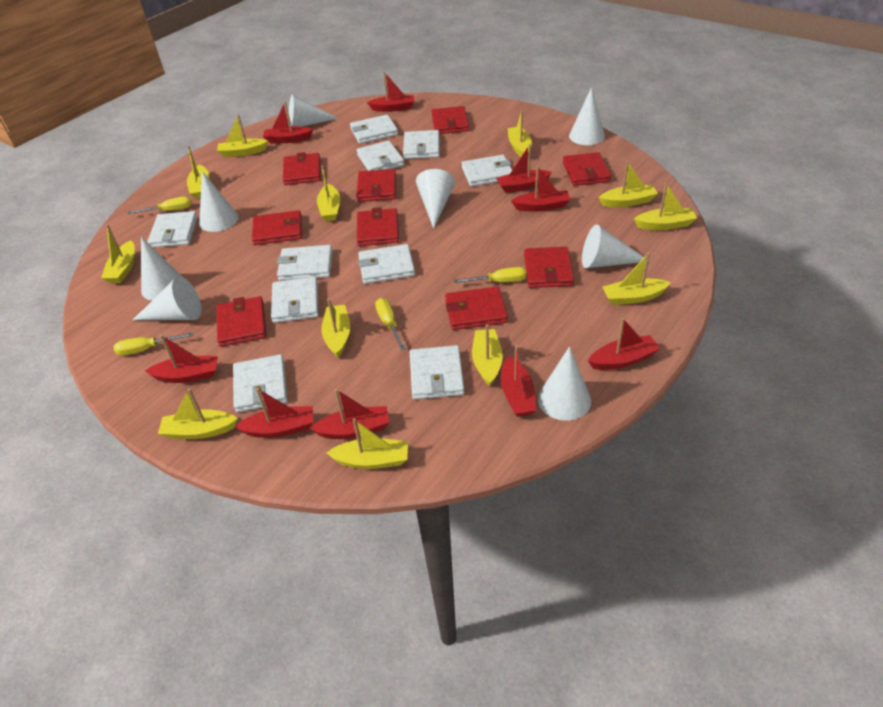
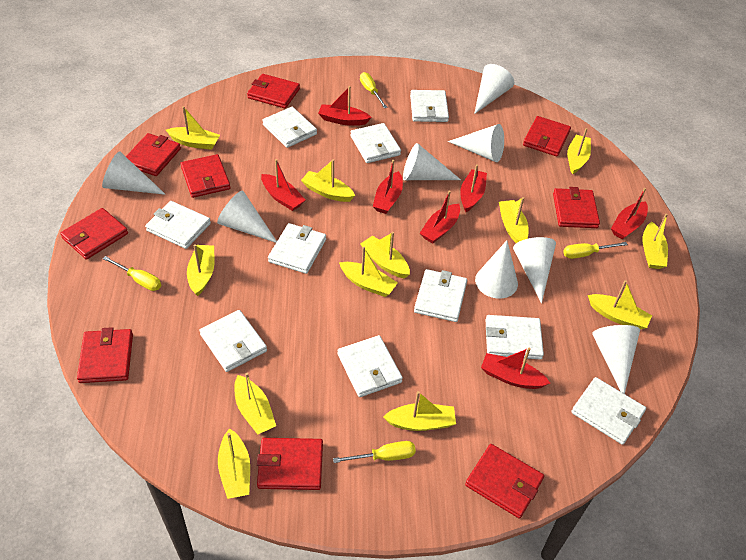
red boat: [145,335,218,383] [235,388,313,438] [263,102,313,143] [310,389,390,439] [367,72,414,112] [496,144,552,193] [501,345,536,417] [511,166,571,212] [588,318,660,370] = 9 -> [261,159,306,211] [318,86,371,126] [373,160,403,214] [420,191,460,244] [460,164,487,212] [481,347,550,389] [611,188,648,239] = 7

